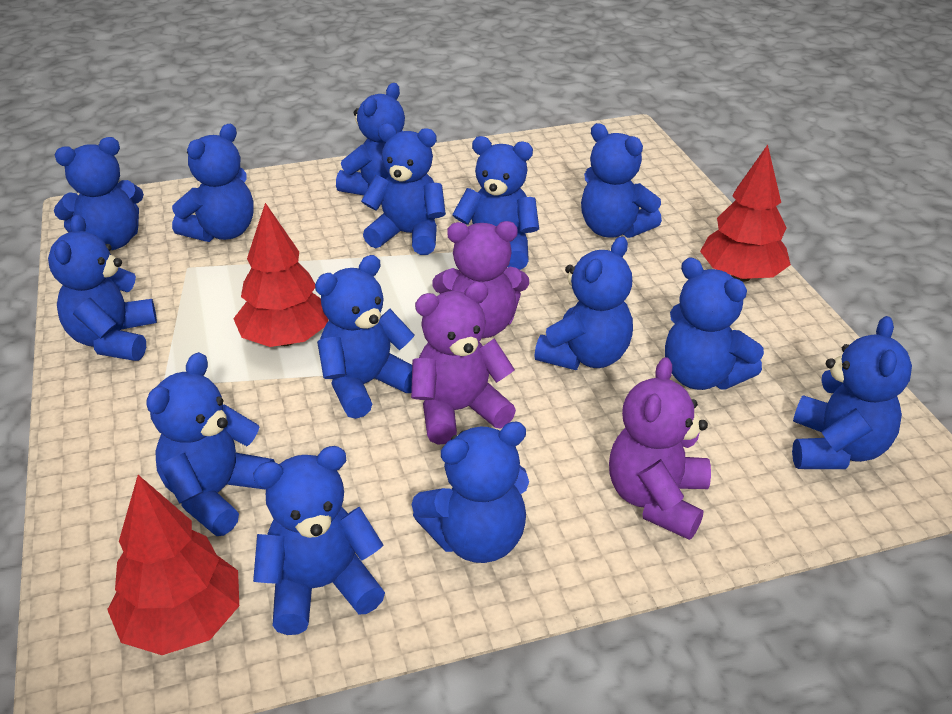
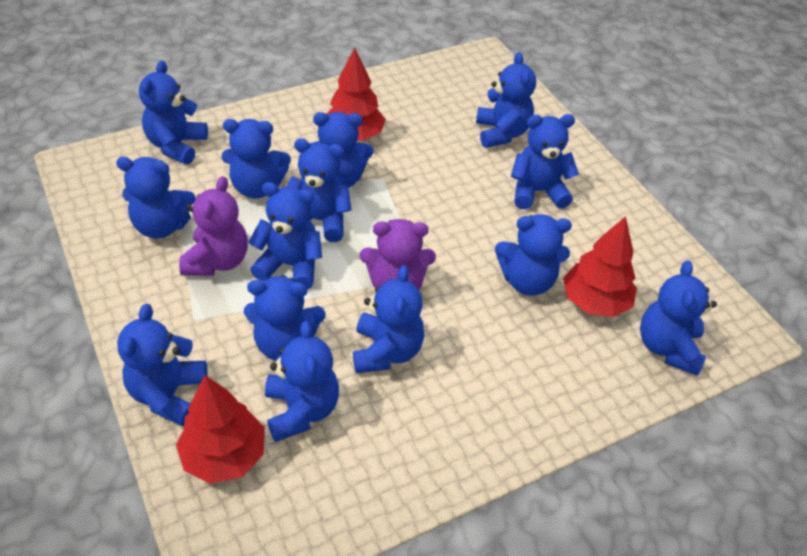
purple teddy bear: [411,282,516,445] [432,221,529,338] [609,357,711,540] = 3 -> [179,176,248,276] [360,219,436,290] = 2

